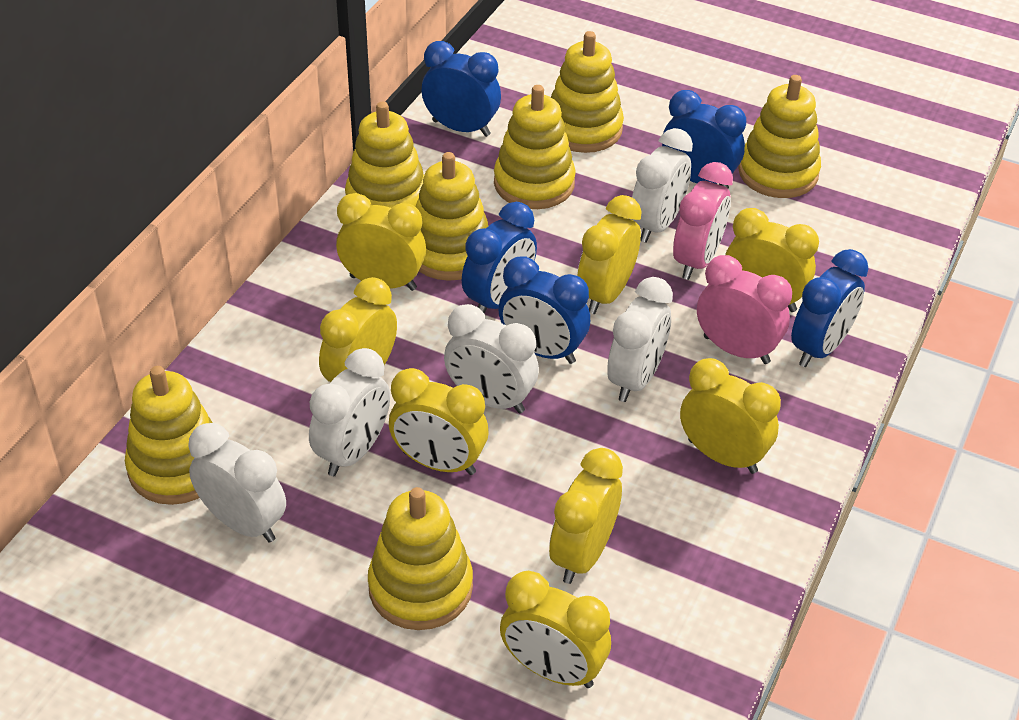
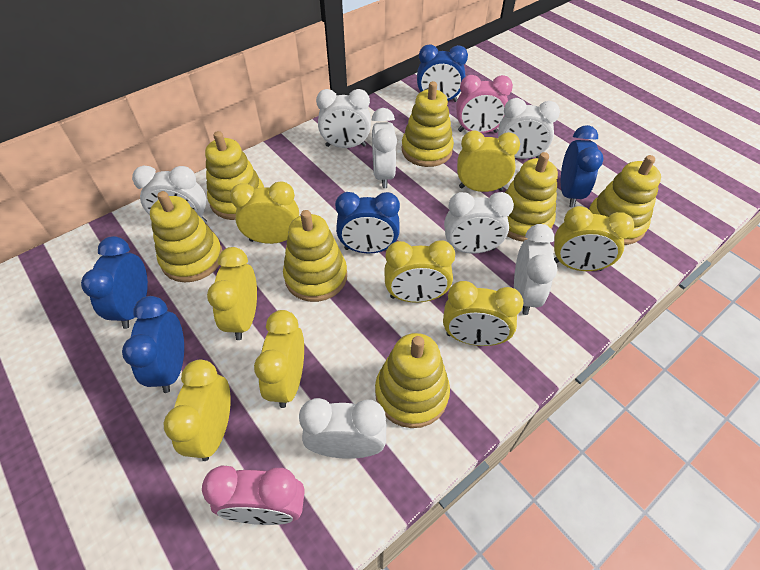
white clock: [188,423,286,543] [309,348,390,476] [444,304,539,413] [607,277,673,402] [631,128,693,243] = 5 -> [132,165,207,224] [299,398,386,459] [316,89,371,148] [372,108,397,188] [444,192,514,254] [498,98,560,159] [514,224,557,315] = 7

